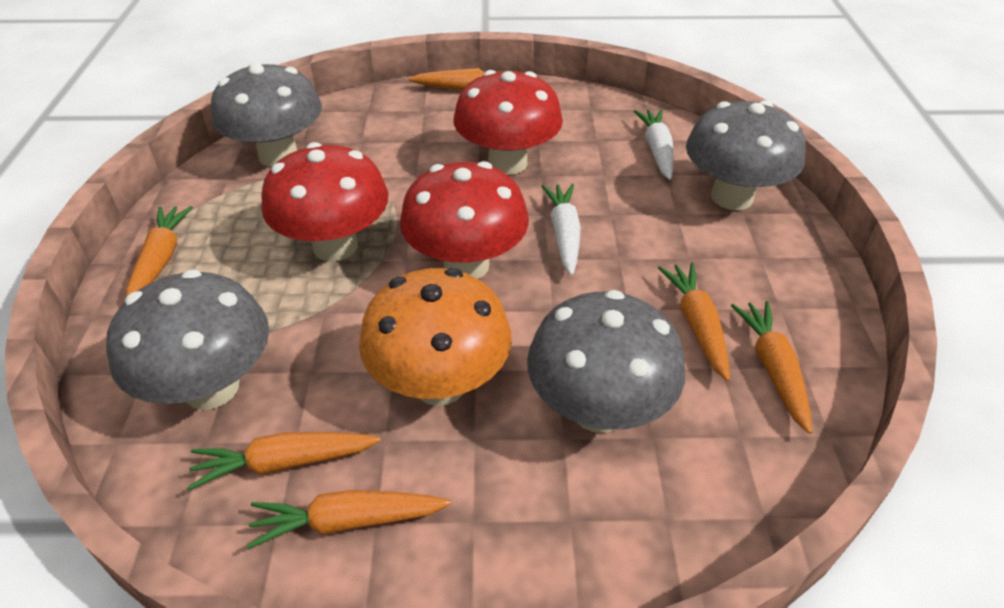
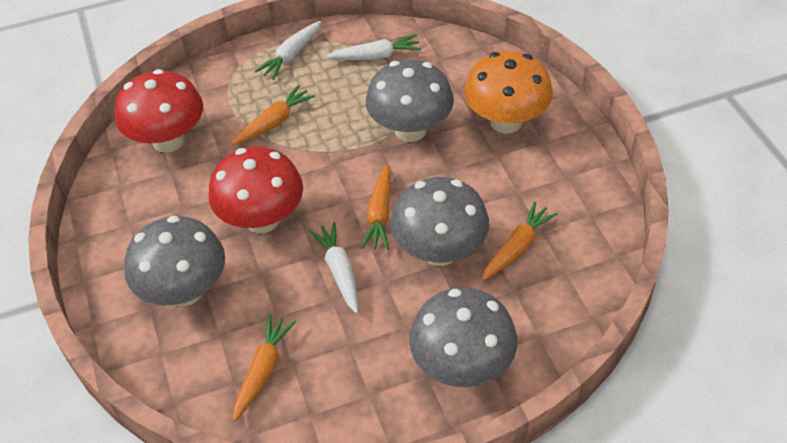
orange carrot: [126,206,193,296] [187,432,381,490] [246,490,451,549] [409,68,517,91] [658,263,730,381] [731,301,812,434] = 6 -> [231,85,315,145] [233,314,296,421] [361,164,391,250] [482,202,558,281] = 4
red mushroom: [261,142,388,262] [400,161,529,279] [454,70,563,175] = 3 -> [115,69,203,153] [209,147,303,233] = 2
white carrot: [541,184,581,276] [634,109,674,180] = 2 -> [255,21,321,80] [309,222,358,314] [326,34,421,60] = 3

